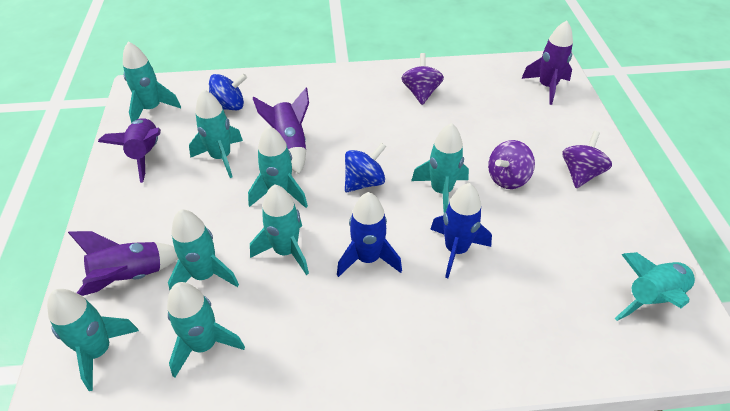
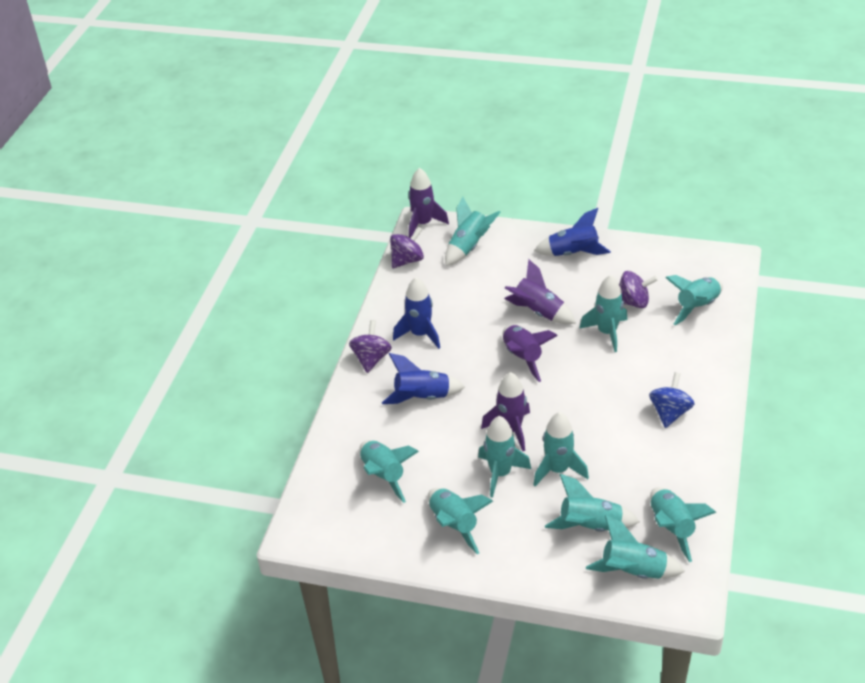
blue rocket: [337,192,402,277] [430,183,492,278] = 2 -> [382,353,465,404] [393,277,440,349] [534,208,611,256] = 3
blue spinning top: [209,73,247,110] [345,142,387,192] = 2 -> [649,372,694,428] = 1
turquoise rocket: [47,289,139,391] [123,42,181,123] [167,282,245,378] [168,209,239,290] [189,89,243,178] [248,126,308,208] [250,184,309,275] [411,123,469,213] [614,252,696,321] = 9 -> [359,440,419,503] [428,488,493,554] [445,196,501,266] [478,416,531,498] [533,412,589,486] [545,474,640,532] [579,275,627,352] [586,515,685,579] [650,487,716,562] [665,275,723,325] = 10

